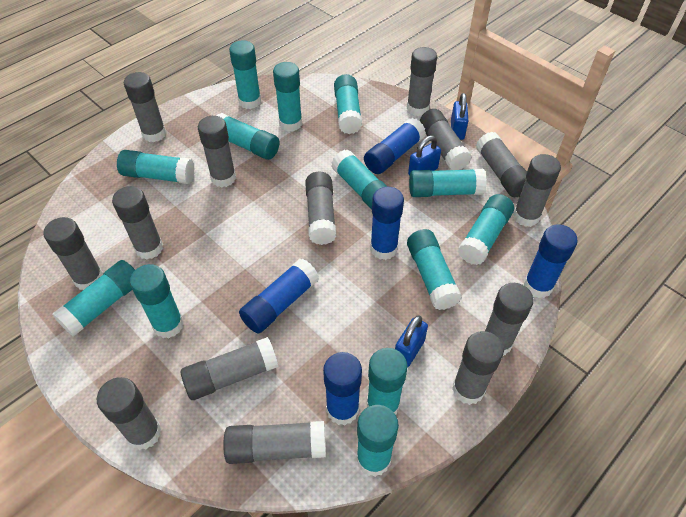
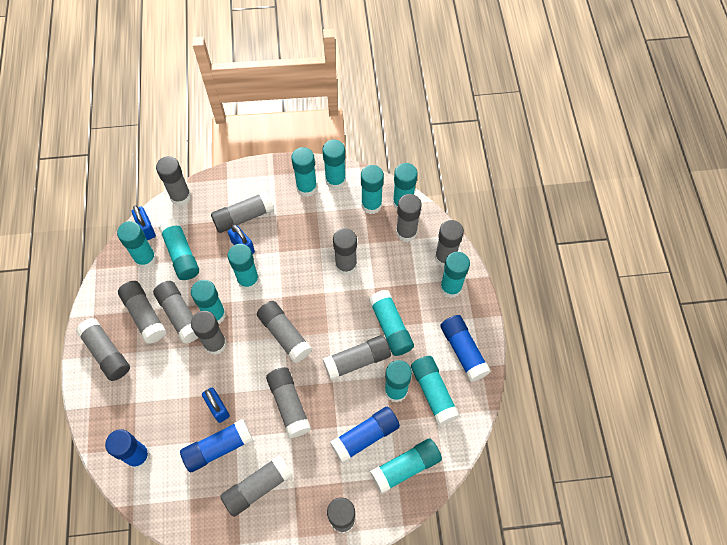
blue glue stick: [239,259,319,334] [323,352,362,425] [364,118,426,174] [370,187,404,260] [524,224,578,298] = 5 -> [105,429,151,469] [180,419,253,472] [330,407,400,463] [440,315,491,382] = 4

